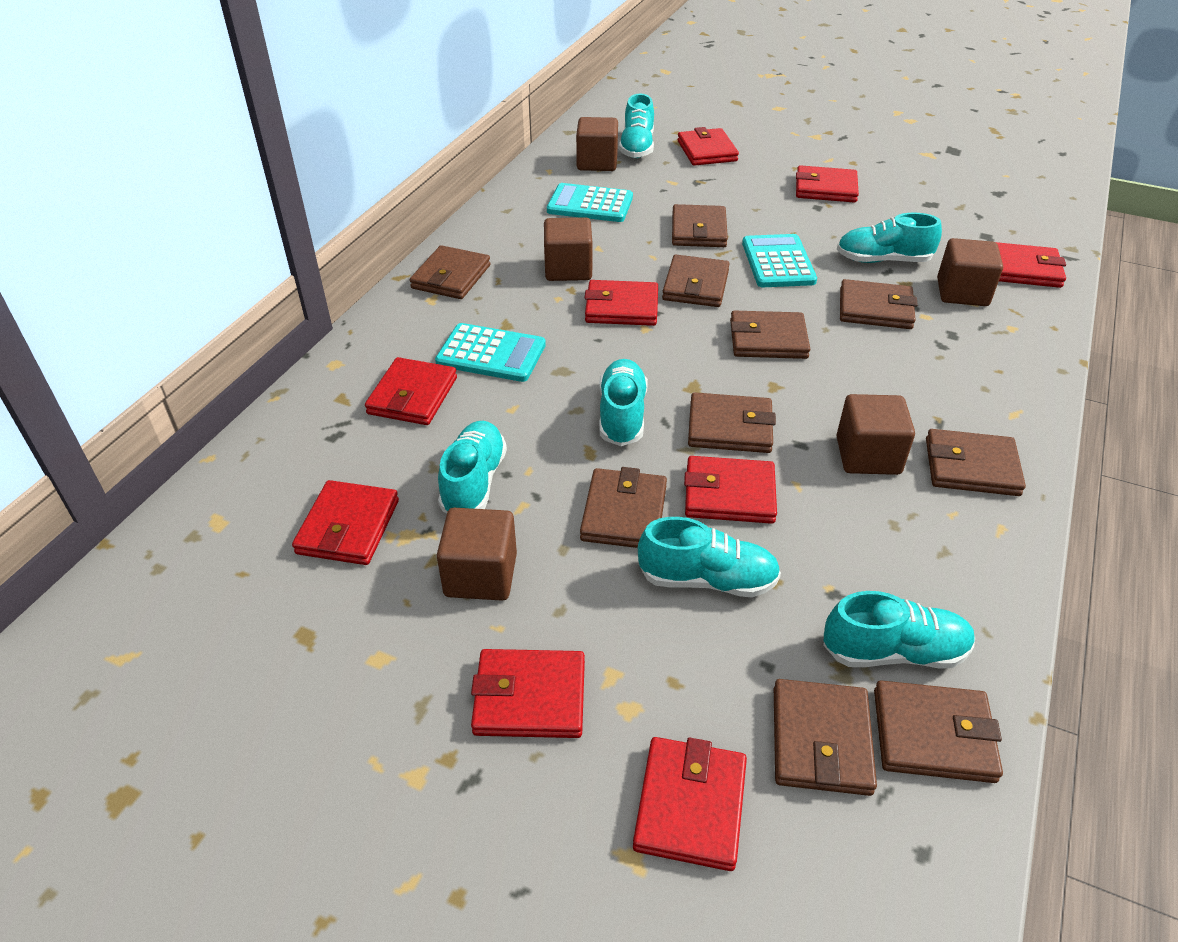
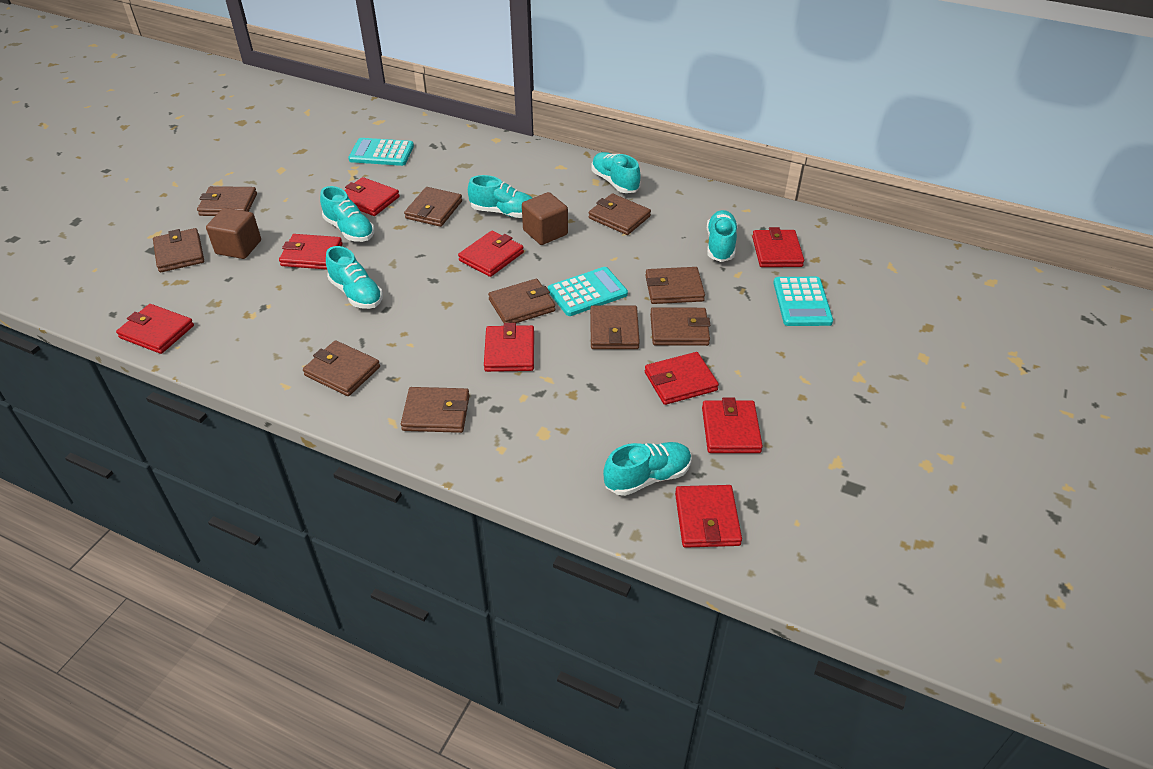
brown cube: [437,508,517,601] [544,217,592,281] [576,117,618,171] [836,394,915,475] [937,238,1003,306] = 5 -> [206,208,261,259] [522,192,568,245] = 2

